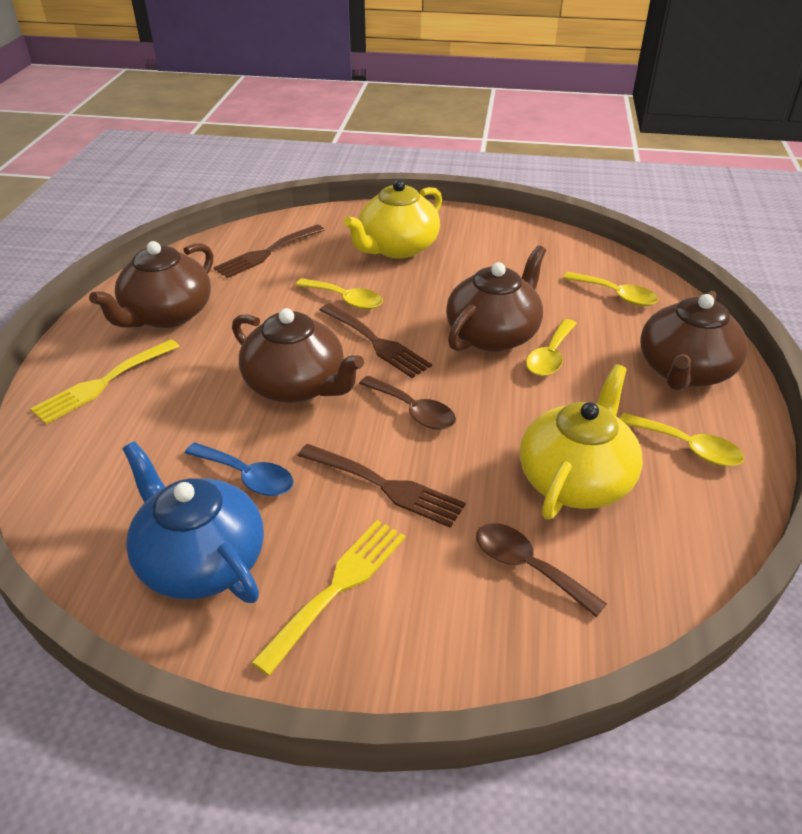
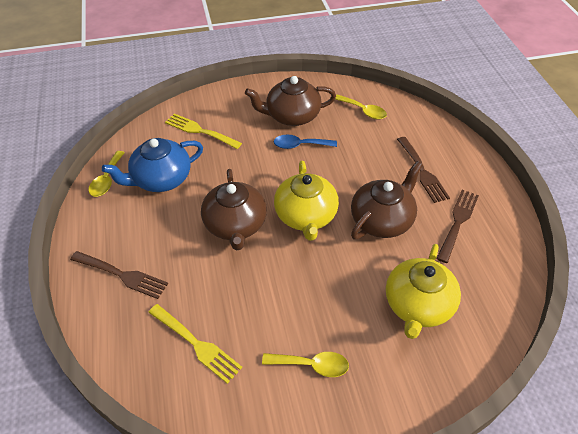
brown spoon: [359,376,456,430] [476,523,607,617] = 2 -> none = 0
brown teapot: [89,241,213,328] [232,308,364,403] [446,245,546,352] [640,291,748,391] = 4 -> [201,169,267,250] [245,76,336,126] [351,161,423,240] = 3
yellow spoon: [295,278,383,309] [526,319,577,376] [563,272,658,306] [619,413,744,466] = 4 -> [88,151,125,197] [262,352,349,377] [335,94,387,120] = 3

